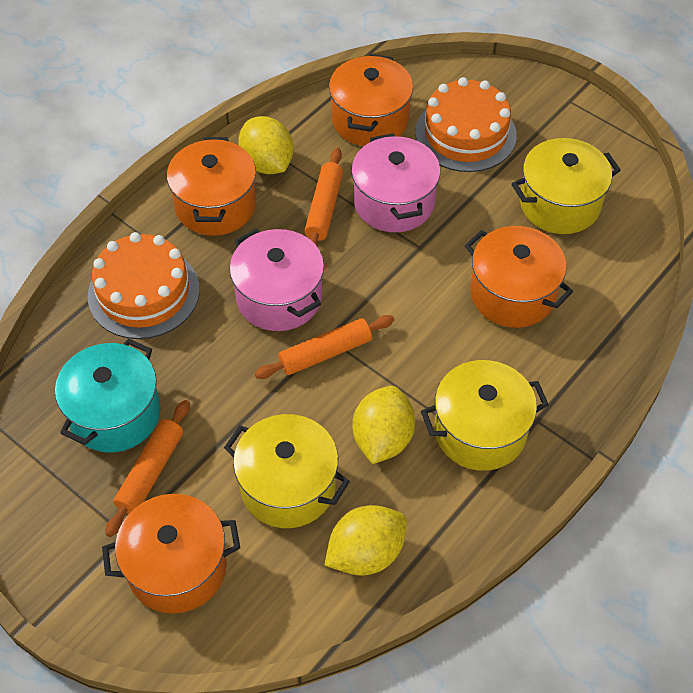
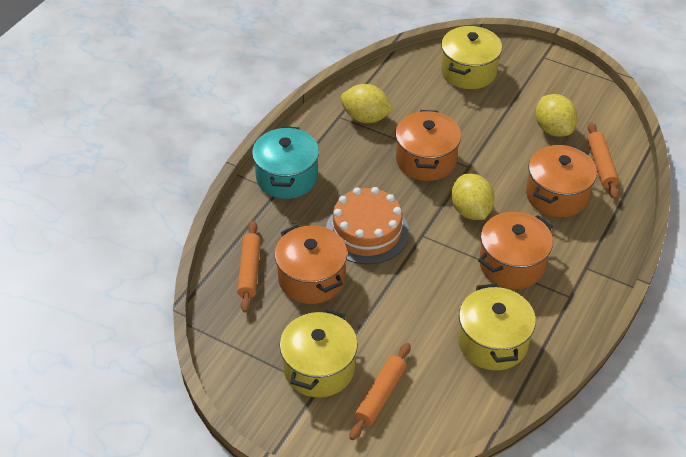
orange cake: [88,232,200,339] [415,77,517,172] = 2 -> [326,187,409,264] = 1
pink pot: [229,228,324,331] [351,133,440,232] = 2 -> none = 0

